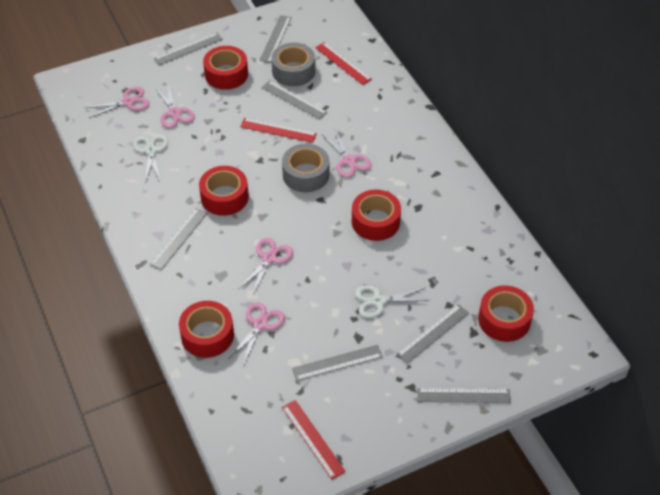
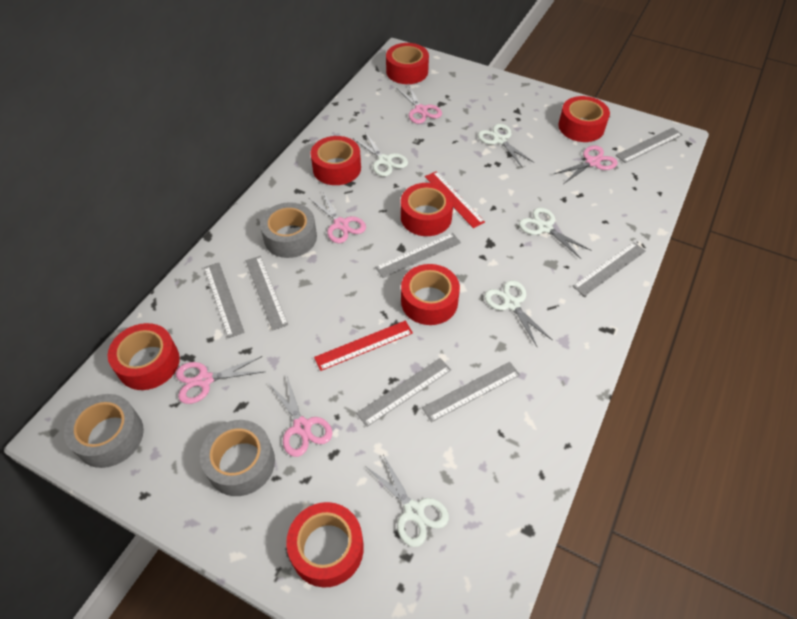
grey tape: [271,43,315,86] [282,144,330,192] = 2 -> [64,394,144,468] [200,420,275,496] [260,202,317,258] = 3
red ruler: [240,118,317,143] [282,400,346,480] [315,42,372,85] = 3 -> [314,321,413,371] [425,171,485,228] = 2
red tape: [179,301,234,358] [199,166,249,216] [203,46,248,90] [352,190,401,241] [478,285,534,342] = 5 -> [108,323,180,390] [286,502,364,587] [310,136,361,185] [386,43,429,84] [401,183,453,236] [401,264,460,325] [558,96,610,142] = 7
white scissors: [133,134,168,182] [355,285,429,318] = 2 -> [354,132,408,177] [365,454,449,547] [478,124,535,168] [485,280,553,347] [519,207,591,259] = 5

